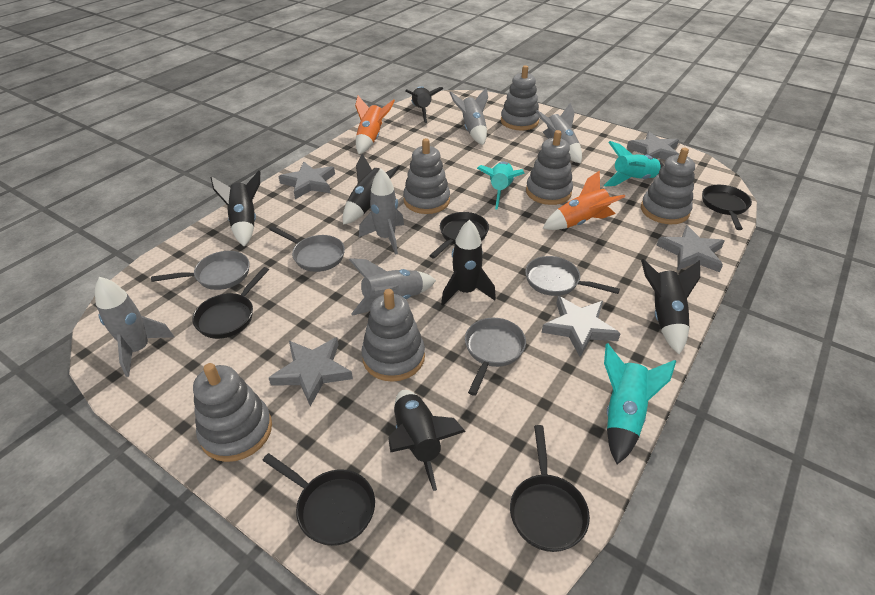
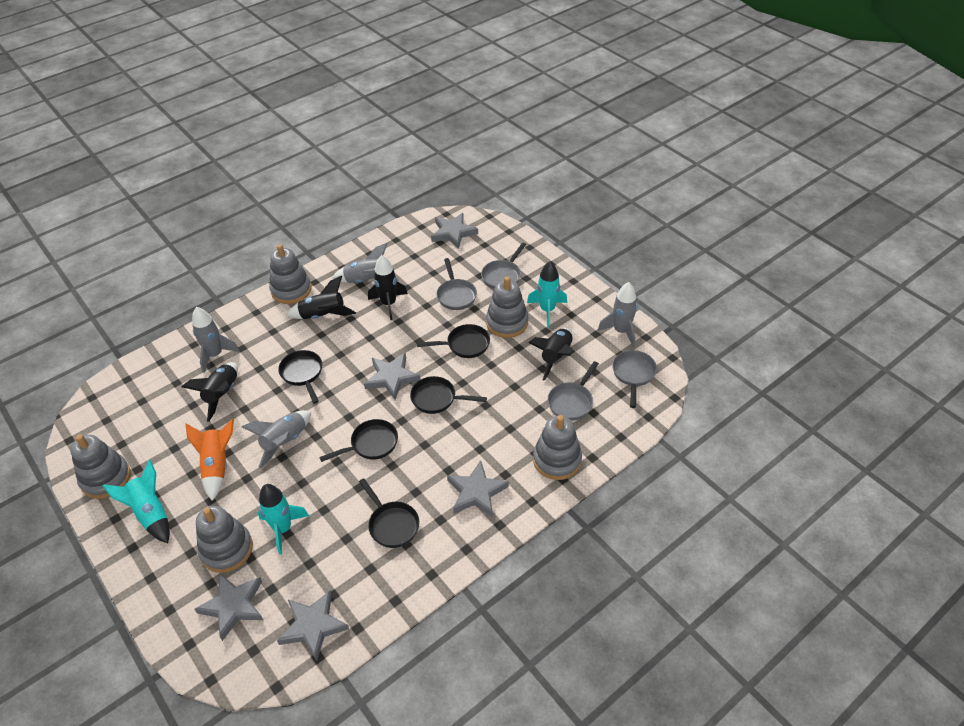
black rocket: [211,171,260,247] [343,153,400,225] [388,390,466,491] [405,86,443,123] [441,220,496,306] [641,259,700,354] = 6 -> [182,362,238,422] [286,276,356,319] [368,255,408,320] [529,328,573,381] = 4
grey rocket: [95,277,174,377] [349,258,436,316] [359,169,404,255] [450,88,488,145] [536,103,582,163] = 5 -> [192,307,240,373] [242,410,311,468] [332,243,399,283] [598,282,637,347] = 4
grey stacking toy: [193,363,272,462] [361,289,425,382] [403,138,450,214] [501,65,539,130] [526,130,573,205] [641,148,695,224] = 6 -> [70,434,131,499] [196,506,253,573] [269,244,311,304] [486,276,528,338] [533,415,582,480] = 5
orange rocket: [355,96,395,154] [542,170,625,230] = 2 -> [185,419,234,501] = 1

